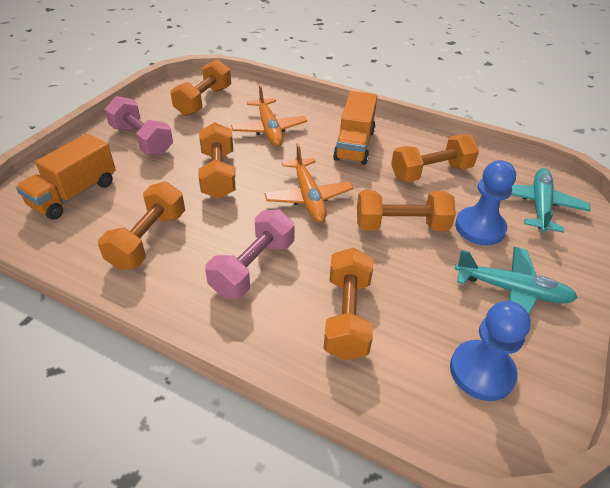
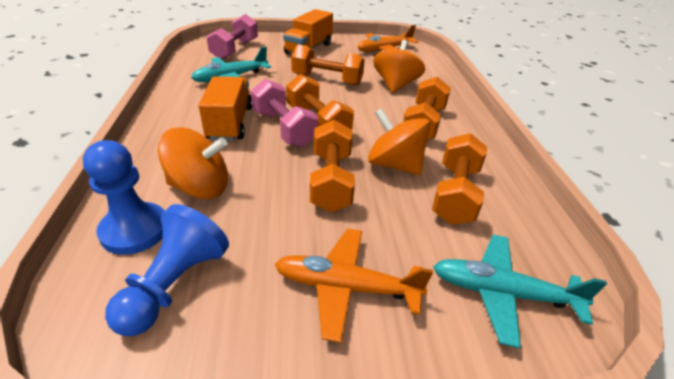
orange dumbbell: [98,181,185,270] [170,59,231,116] [198,122,236,199] [323,247,373,360] [357,190,456,231] [391,135,479,182] = 6 -> [286,74,354,129] [291,44,365,85] [310,120,355,212] [403,77,451,140] [432,133,487,225] = 5
orange spinning top: none = 0 -> [158,127,228,199] [368,108,430,175] [373,40,425,93] = 3

